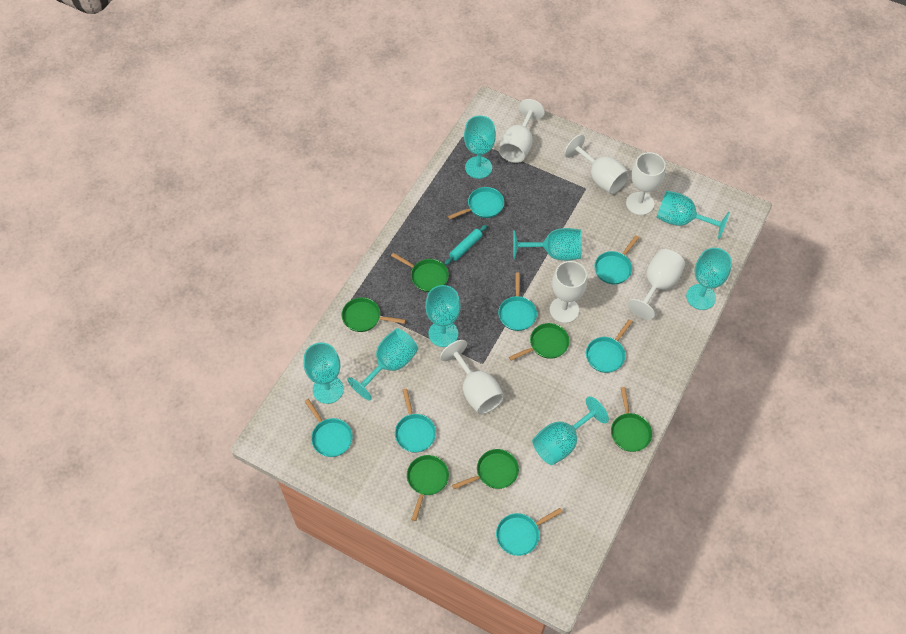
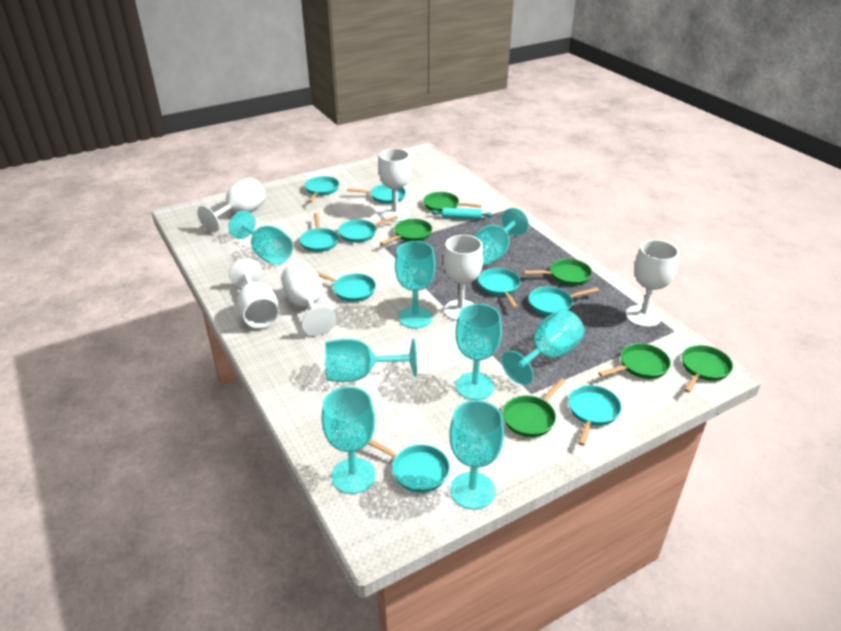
turquoise pan: [304,399,353,457] [395,388,436,453] [448,187,504,219] [496,508,563,556] [498,273,537,331] [586,319,633,373] [594,235,639,284] = 7 -> [300,213,339,252] [305,176,339,203] [317,272,376,302] [338,215,398,243] [347,184,406,204] [368,439,450,493] [478,268,521,308] [529,287,599,316] [568,385,622,446] = 9

